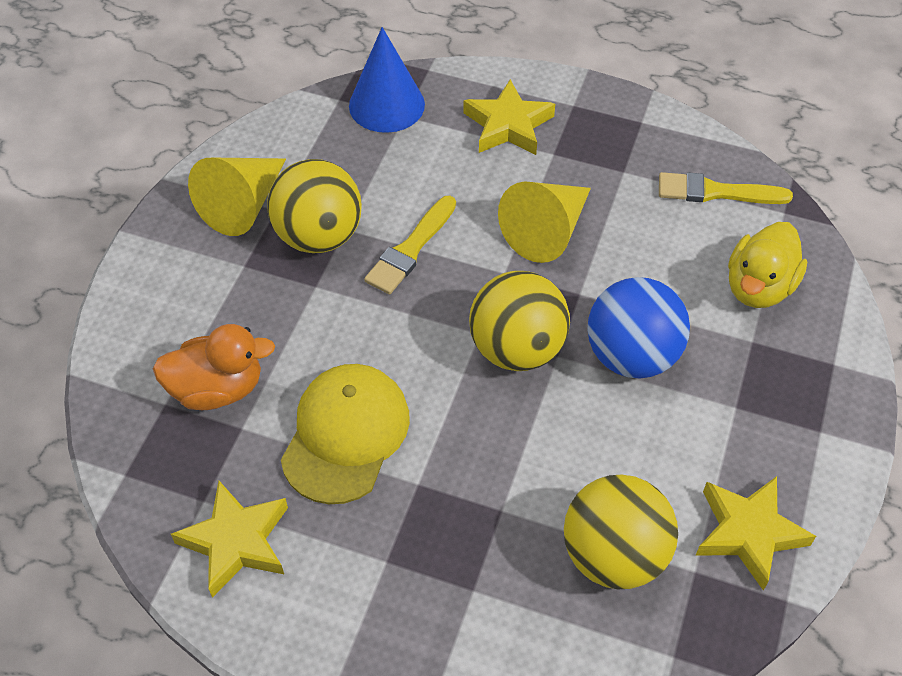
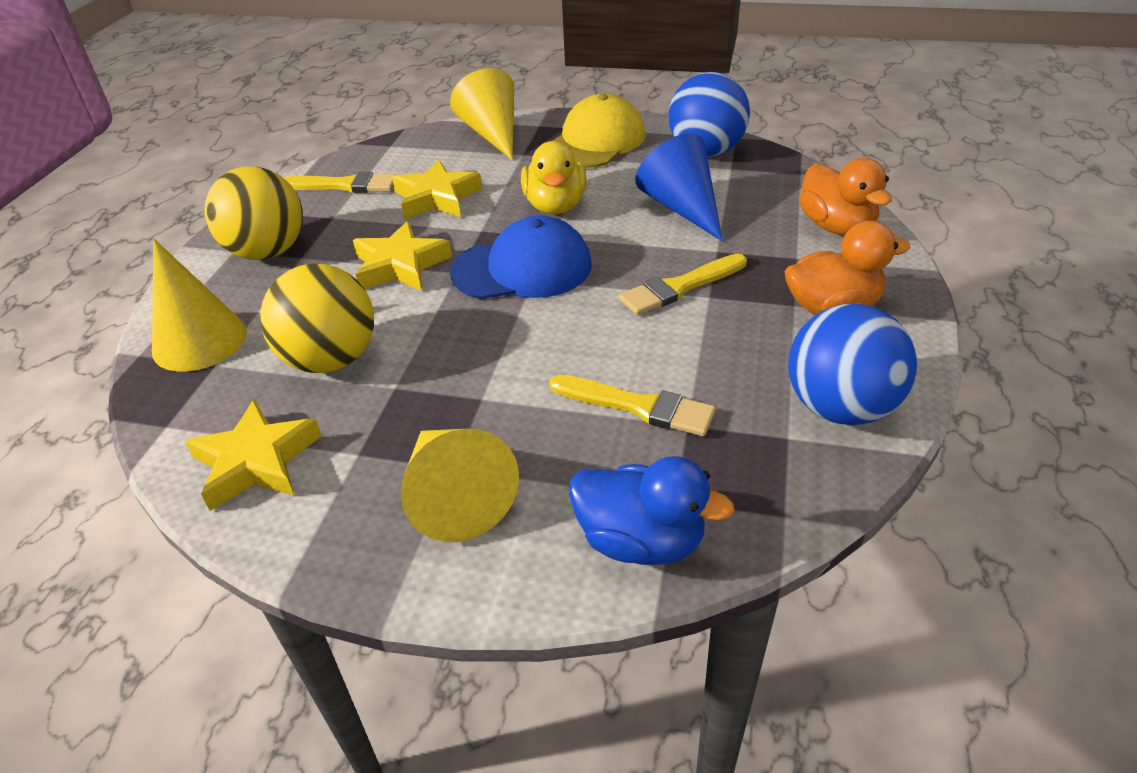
blue ball: [587,277,690,378] = 1 -> [669,72,750,157] [788,304,917,425] = 2
blue cap: none = 0 -> [450,215,592,299] = 1
blue duck: none = 0 -> [569,456,734,565] = 1
orange duck: [153,324,275,410] = 1 -> [785,221,911,315] [799,158,892,235] = 2
yellow ball: [267,159,362,253] [469,271,570,371] [564,475,678,589] = 3 -> [205,166,303,260] [260,264,374,373] = 2
yellow brush: [364,196,456,294] [659,172,793,204] = 2 -> [283,172,396,193] [549,375,716,436] [619,253,747,315] = 3
yellow cone: [188,158,286,236] [498,182,591,263] = 2 -> [152,239,247,372] [401,429,519,542] [450,68,514,160] = 3

